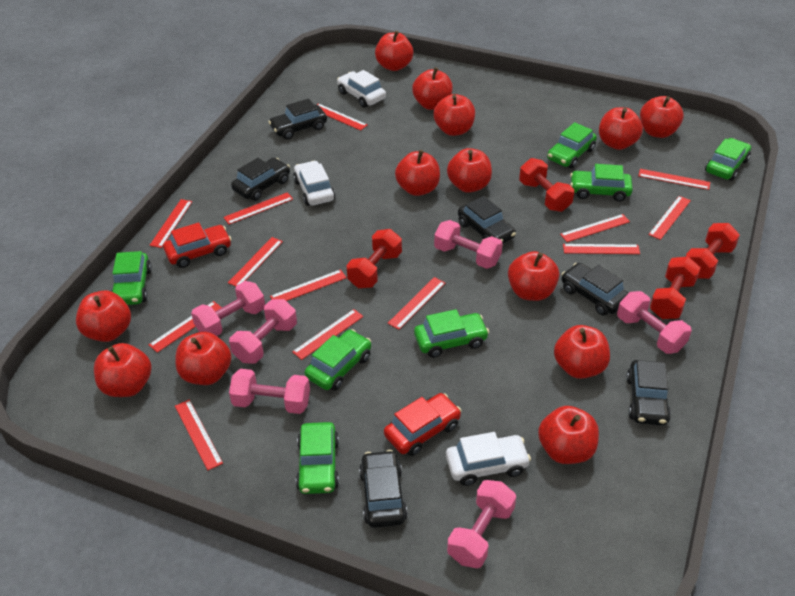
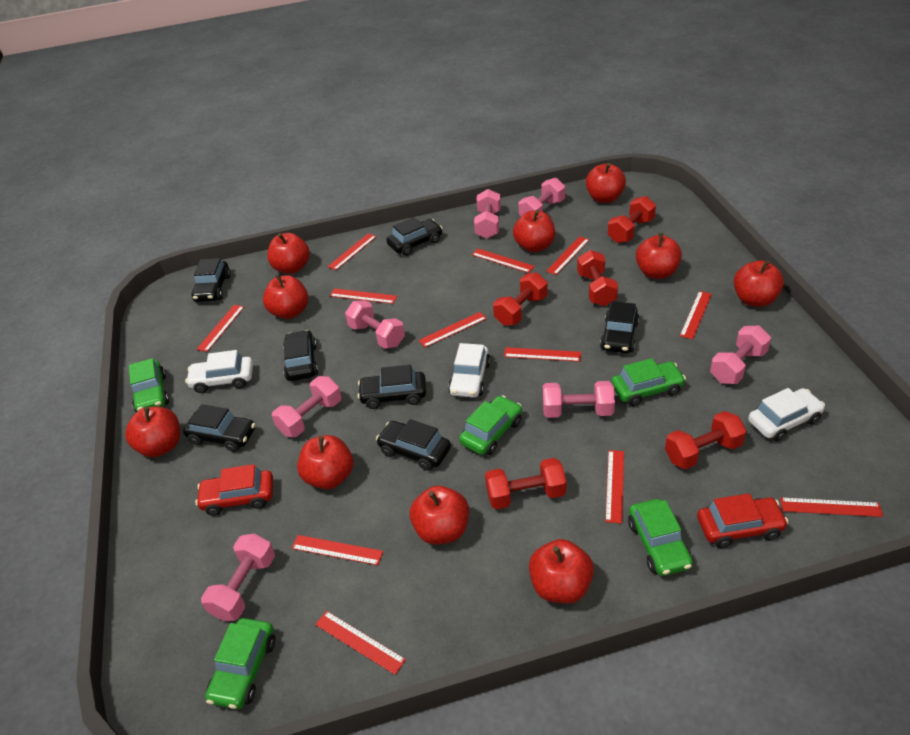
black car: [231,158,290,201] [268,99,327,140] [359,450,407,528] [458,196,516,244] [561,263,628,316] [626,360,671,425] = 6 -> [183,404,255,452] [192,258,231,302] [283,330,318,381] [358,365,426,409] [376,419,451,471] [386,217,442,256] [600,301,639,353] = 7
green car: [111,251,152,305] [296,422,339,494] [305,329,371,391] [414,309,489,358] [547,122,597,168] [570,164,633,202] [705,138,751,181] = 7 -> [129,358,169,412] [205,618,275,709] [459,395,522,455] [611,358,686,406] [628,499,693,576] = 5
pink dumbbell: [191,281,265,336] [229,299,297,364] [229,369,310,414] [434,220,503,269] [447,480,516,568] [617,291,692,354] = 6 -> [201,534,275,621] [272,376,342,437] [345,300,405,349] [474,189,501,239] [519,178,565,216] [543,381,615,418] [710,326,771,384] = 7
red apple: [76,290,131,342] [94,343,152,397] [175,332,232,385] [375,31,413,71] [395,150,440,196] [412,67,453,110] [433,94,475,136] [447,148,492,193] [508,251,559,301] [538,406,599,464] [554,325,610,379] [599,107,643,150] [640,96,684,138] = 13 -> [125,406,180,457] [263,274,308,319] [267,233,310,274] [297,435,353,489] [410,486,469,544] [513,210,555,252] [529,539,594,604] [586,163,626,203] [636,233,682,279] [734,260,784,307] = 10
red dumbbell: [347,229,402,288] [519,158,574,212] [650,256,701,319] [686,223,740,279] = 4 -> [485,458,566,509] [493,272,547,326] [577,250,618,306] [608,196,656,243] [665,411,746,469] = 5
red ruler: [149,199,192,248] [149,301,222,353] [175,400,223,470] [223,192,293,224] [228,237,283,286] [270,269,347,301] [292,309,363,360] [317,103,367,131] [388,277,445,330] [560,214,630,242] [563,244,640,254] [638,169,710,190] [648,196,691,240] = 13 -> [197,305,244,352] [292,535,383,565] [315,611,406,675] [327,233,377,270] [330,288,397,304] [418,312,487,347] [472,249,535,273] [504,347,581,362] [546,236,589,275] [605,450,624,524] [680,291,712,339] [780,497,883,517] = 12

